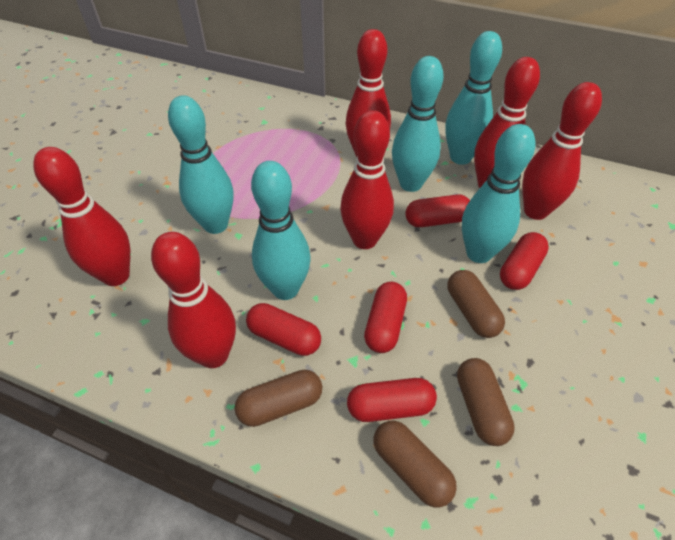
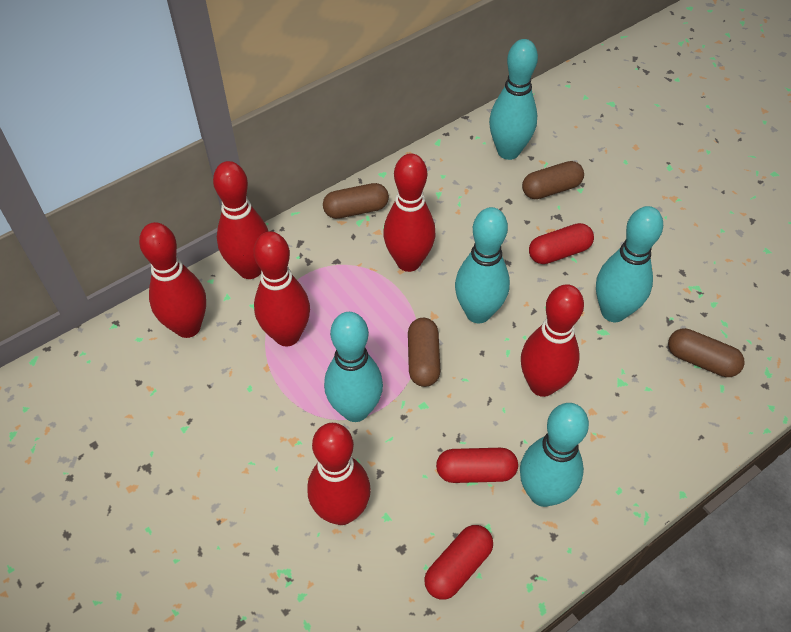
red capsule: [246,303,321,356] [347,378,437,422] [364,282,407,353] [405,194,470,227] [500,232,549,290] = 5 -> [424,525,493,600] [436,448,518,483] [529,223,594,264] = 3

